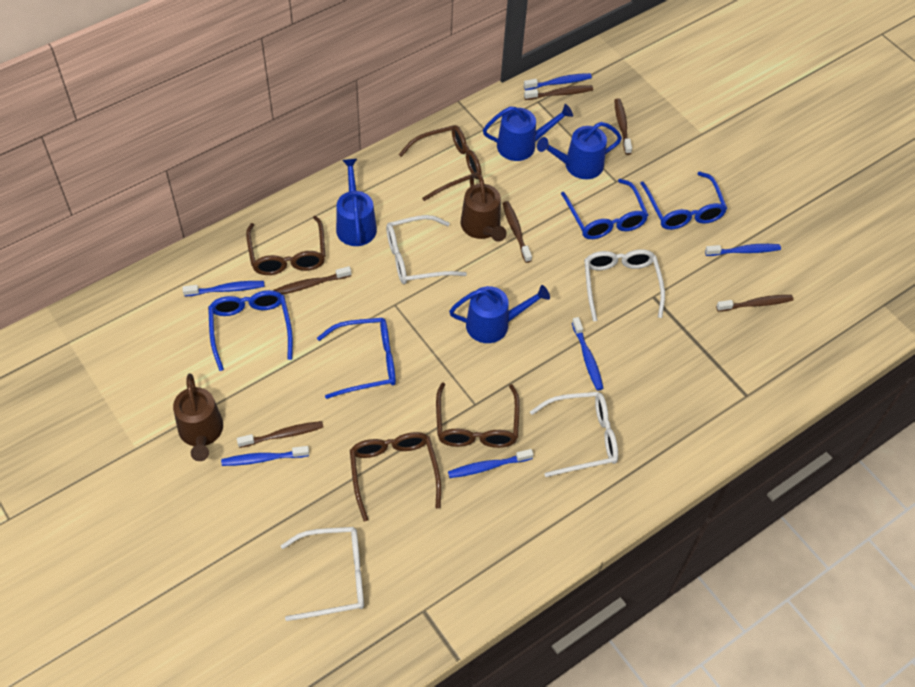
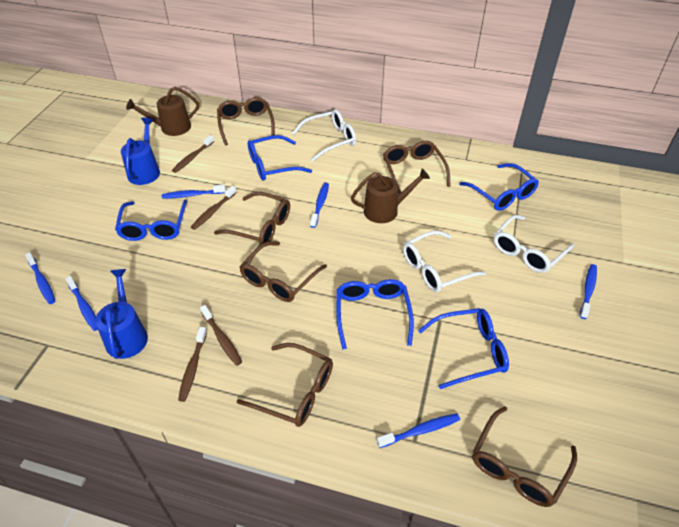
blue glasses: [208,290,293,371] [317,318,396,399] [561,179,648,239] [640,172,727,230] = 4 -> [115,200,187,241] [248,135,312,181] [336,279,414,350] [418,308,509,389] [459,163,539,211] = 5
blue watering can: [336,159,377,246] [449,285,550,343] [483,104,573,161] [537,122,622,179] = 4 -> [95,269,148,359] [121,118,160,185] = 2
brown glasses: [246,216,325,275] [350,432,441,521] [398,125,482,201] [436,382,520,448] = 4 -> [214,192,290,245] [217,97,275,146] [237,343,333,427] [240,241,327,302] [383,141,451,194] [472,406,577,507] = 6
brown toothbrush: [237,421,324,448] [273,266,351,294] [502,201,532,263] [524,85,593,100] [615,98,632,155] [716,295,793,312] = 6 -> [172,135,214,173] [178,327,207,402] [191,186,237,230] [200,305,242,366] = 4
white glasses: [281,527,364,621] [386,215,467,284] [530,392,618,477] [584,249,665,321] = 4 -> [292,109,356,162] [403,231,486,292] [494,215,574,273] = 3

